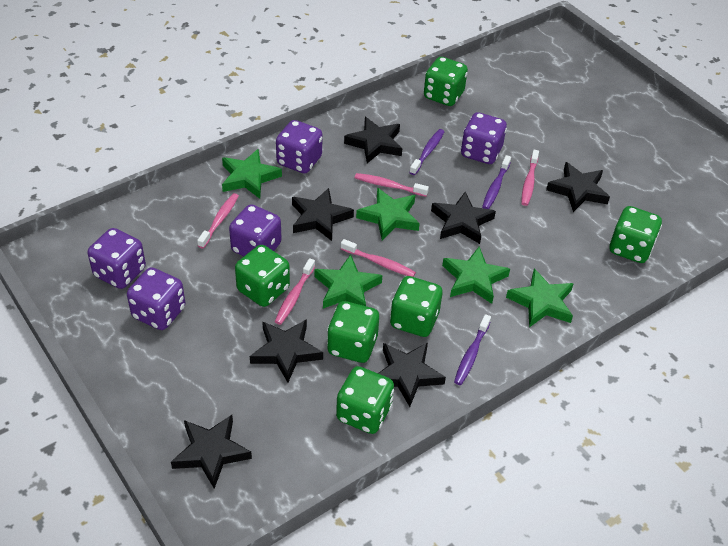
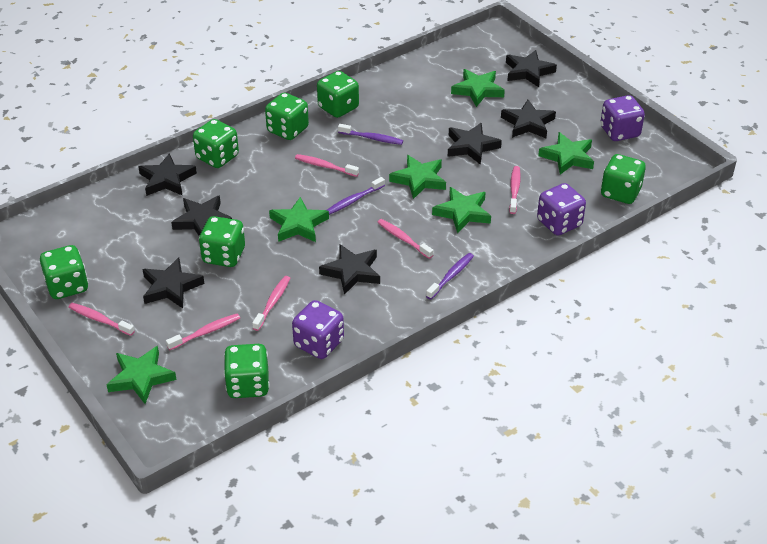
green dice: [235,245,290,307] [327,301,379,363] [336,366,394,434] [390,276,442,337] [424,57,468,106] [610,206,662,263] = 6 -> [40,245,88,299] [193,119,239,168] [199,216,245,267] [224,344,270,398] [265,93,309,140] [317,71,359,118] [601,154,646,204] = 7
green star: [222,149,282,199] [314,254,382,308] [356,188,420,240] [442,247,510,304] [506,269,574,327] = 5 -> [106,346,177,404] [269,197,329,242] [389,155,446,199] [432,187,491,233] [451,69,505,107] [538,132,594,175] = 6
pink toothbrush: [197,193,239,249] [275,258,315,325] [341,239,416,277] [355,173,429,197] [521,150,539,206] = 5 -> [68,303,135,336] [166,313,240,350] [252,276,290,331] [295,154,359,177] [377,219,433,259] [509,166,521,214] = 6
purple dice: [87,228,146,289] [127,267,185,330] [229,204,282,256] [276,120,322,173] [461,112,507,164] = 5 -> [292,300,344,359] [537,183,586,235] [600,95,645,141] = 3

